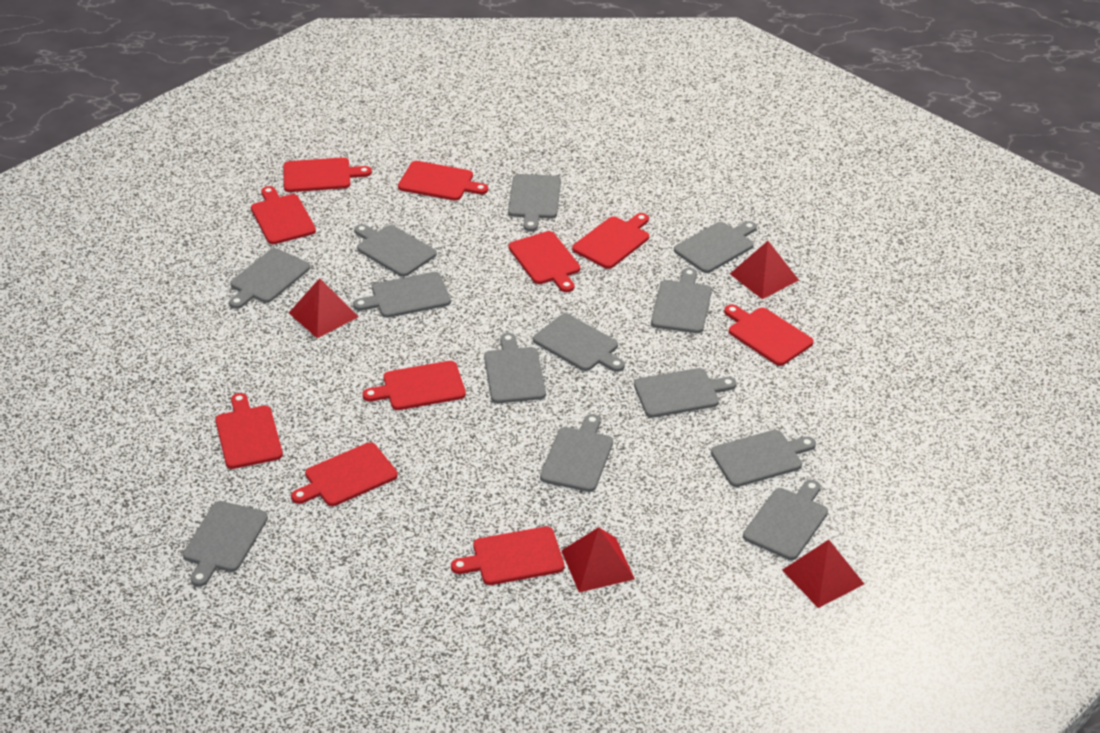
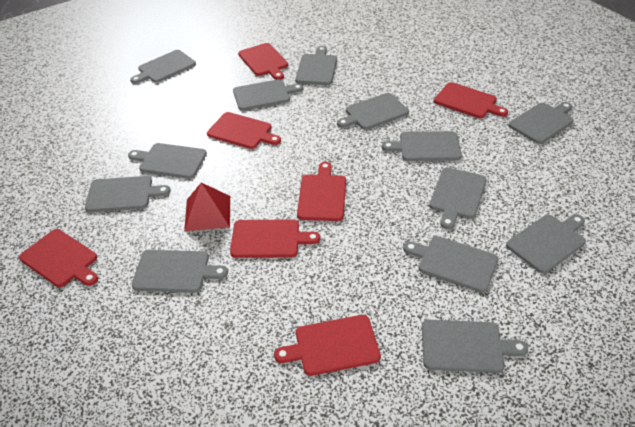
red cutting board: [215,393,283,469] [251,186,316,244] [283,157,372,192] [291,442,398,506] [362,361,466,410] [398,161,488,201] [451,526,564,585] [508,231,580,292] [572,213,649,269] [724,304,814,366] = 10 -> [19,229,98,287] [207,112,281,149] [230,219,320,258] [238,43,288,80] [274,315,381,376] [297,162,346,221] [434,82,508,118] = 7
red pyramid: [289,278,359,338] [561,527,635,593] [730,241,799,299] [782,540,864,608] = 4 -> [184,182,230,231] = 1

